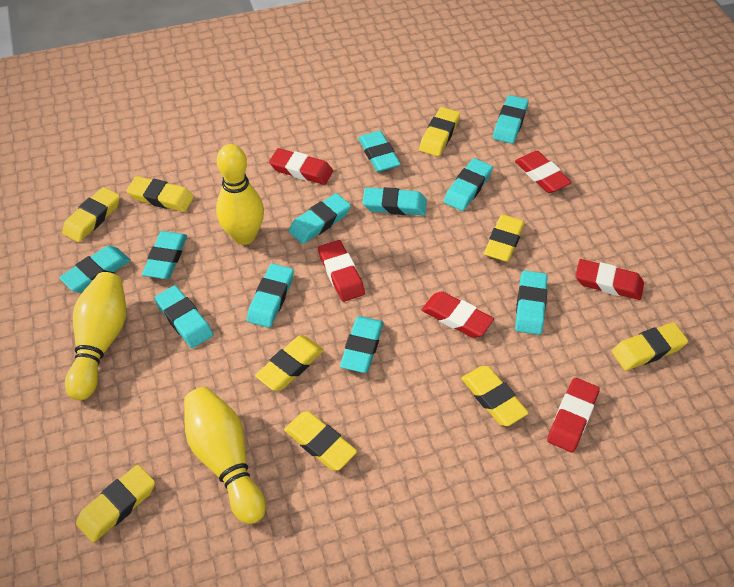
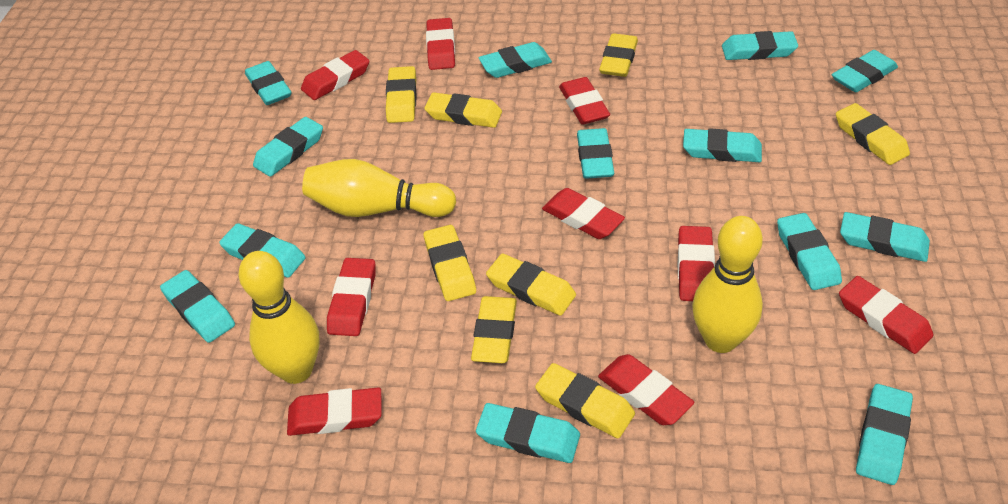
red eraser: [269,148,333,185] [318,240,365,302] [422,291,494,338] [515,151,572,193] [547,378,600,453] [575,259,644,300] = 6 -> [287,387,382,436] [301,50,369,100] [327,258,375,336] [426,18,455,70] [542,188,625,239] [559,77,610,125] [598,354,694,425] [678,226,715,301] [839,276,934,354] = 9
turquoise eraser: [59,246,130,293] [142,231,187,279] [154,286,213,348] [247,264,294,328] [289,193,351,244] [340,316,384,373] [358,131,401,172] [362,187,427,216] [444,158,493,211] [493,95,529,144] [515,270,547,335] = 11 -> [160,270,235,343] [219,223,306,278] [245,61,292,105] [253,117,323,177] [476,403,580,463] [479,42,552,78] [577,128,614,179] [683,128,762,162] [722,31,798,60] [777,213,842,290] [832,50,898,92] [840,212,930,262] [856,384,913,485] = 13
yellow eraser: [62,187,120,242] [76,465,155,543] [126,176,194,212] [255,336,324,391] [284,411,357,471] [419,107,460,156] [461,366,529,426] [484,214,525,262] [612,322,688,371] = 9 -> [386,66,417,123] [424,92,502,128] [424,225,476,301] [471,296,517,363] [486,254,576,316] [535,363,635,438] [599,33,638,77] [836,103,910,165] = 8

